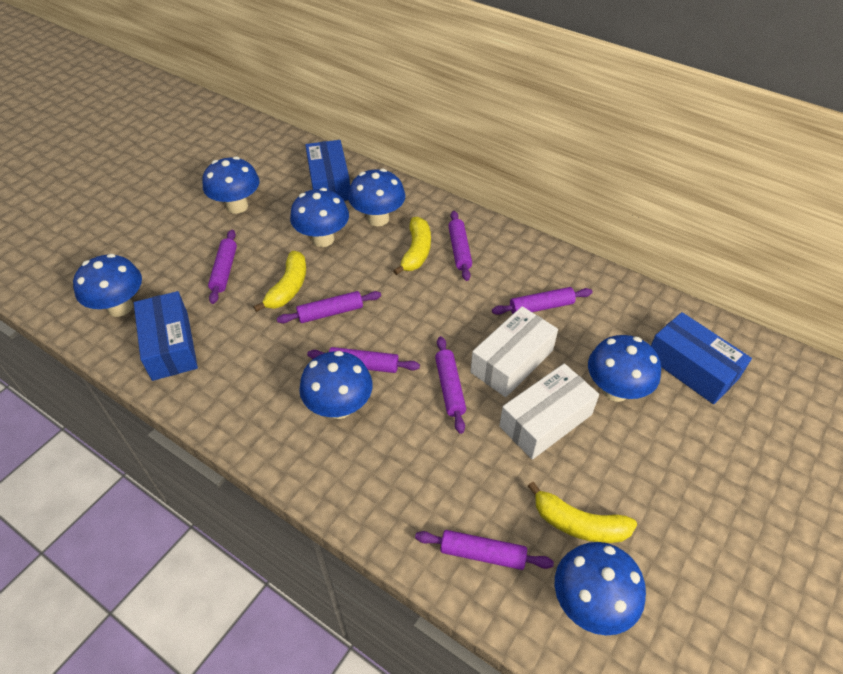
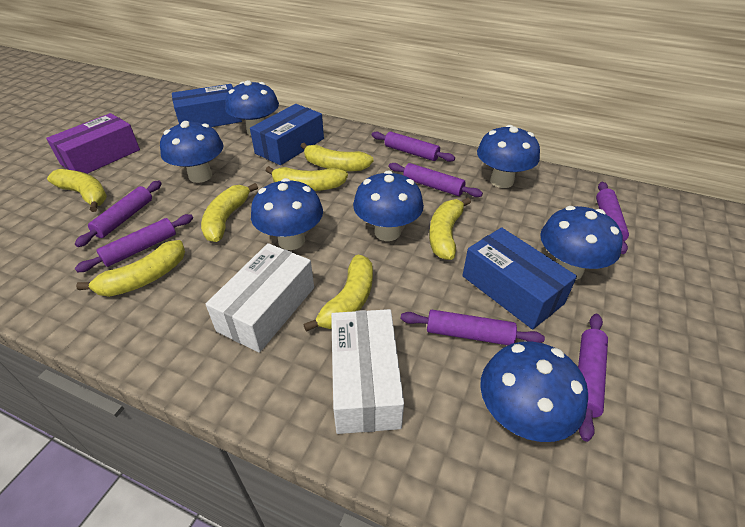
purple box: none = 0 -> [46,113,140,174] = 1
yellow banana: [254,251,306,312] [393,217,431,275] [528,482,637,543] = 3 -> [47,169,107,212] [76,240,185,297] [201,183,258,242] [265,166,348,191] [301,143,374,171] [303,255,373,332] [429,198,471,260] = 7

